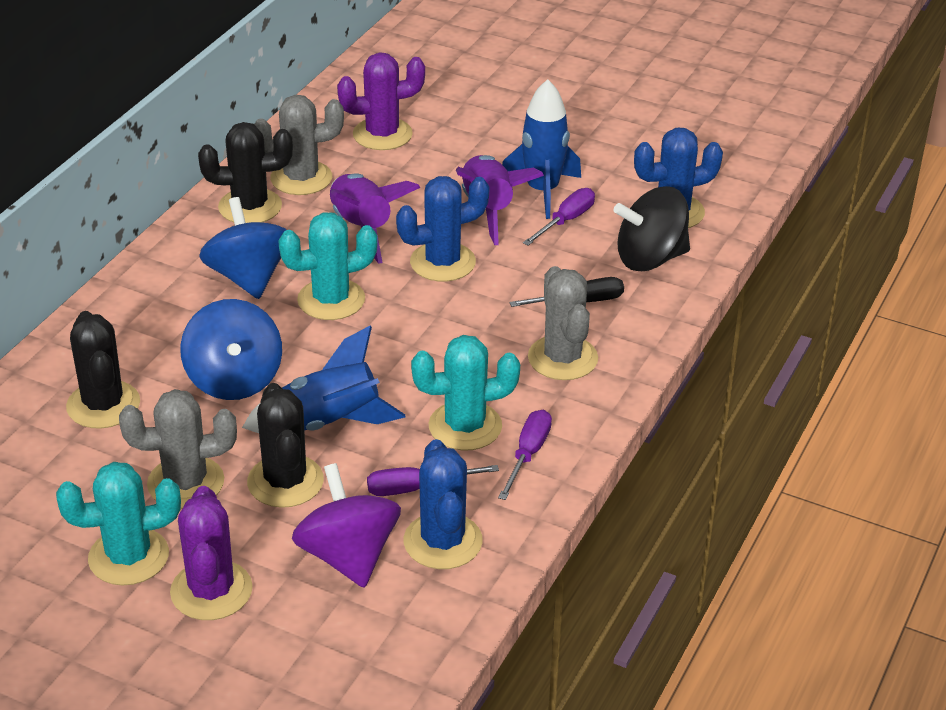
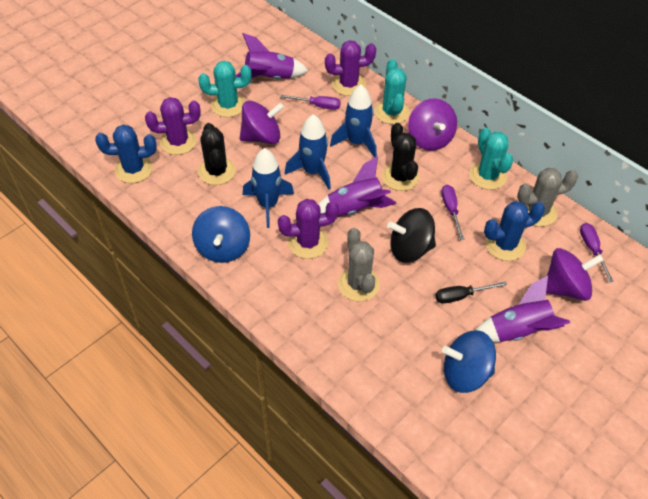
black cactus: [66,311,140,429] [198,122,293,223] [247,383,324,508] = 3 -> [198,123,236,185] [382,123,419,191] = 2
blue cactus: [396,176,489,282] [404,439,483,569] [634,128,723,228] = 3 -> [95,125,157,183] [484,201,545,261] = 2
blue rocket: [242,325,406,433] [502,79,581,219] = 2 -> [243,148,294,228] [285,114,331,190] [330,85,377,158] = 3
grey cactus: [119,389,237,509] [254,95,344,195] [528,266,598,380] = 3 -> [338,228,380,302] [517,168,578,227] = 2
purple cactus: [170,486,253,620] [337,52,425,150] = 2 -> [145,97,201,155] [278,199,339,259] [325,40,376,96] = 3
purple rocket: [330,173,420,264] [456,155,544,245] = 2 -> [236,33,308,79] [318,156,397,217] [476,276,570,342] = 3
purple spinning top: [292,463,401,588] = 1 -> [240,101,284,144] [408,98,457,151] [546,248,604,301] = 3

